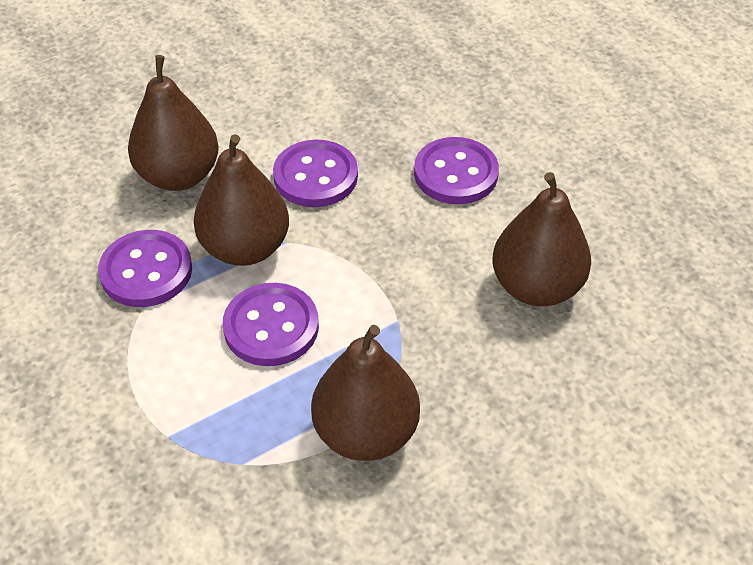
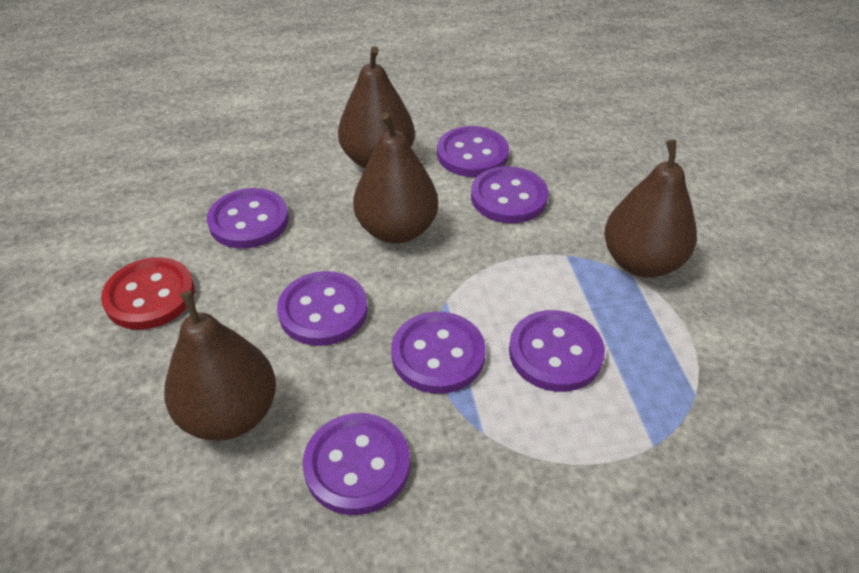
purple button: [98,230,192,307] [223,283,319,366] [273,140,358,207] [414,137,499,204] = 4 -> [207,188,289,249] [277,271,368,346] [303,413,410,515] [391,312,486,394] [437,126,509,177] [471,166,548,223] [509,310,605,392] = 7
red button: none = 0 -> [101,257,195,330] = 1

